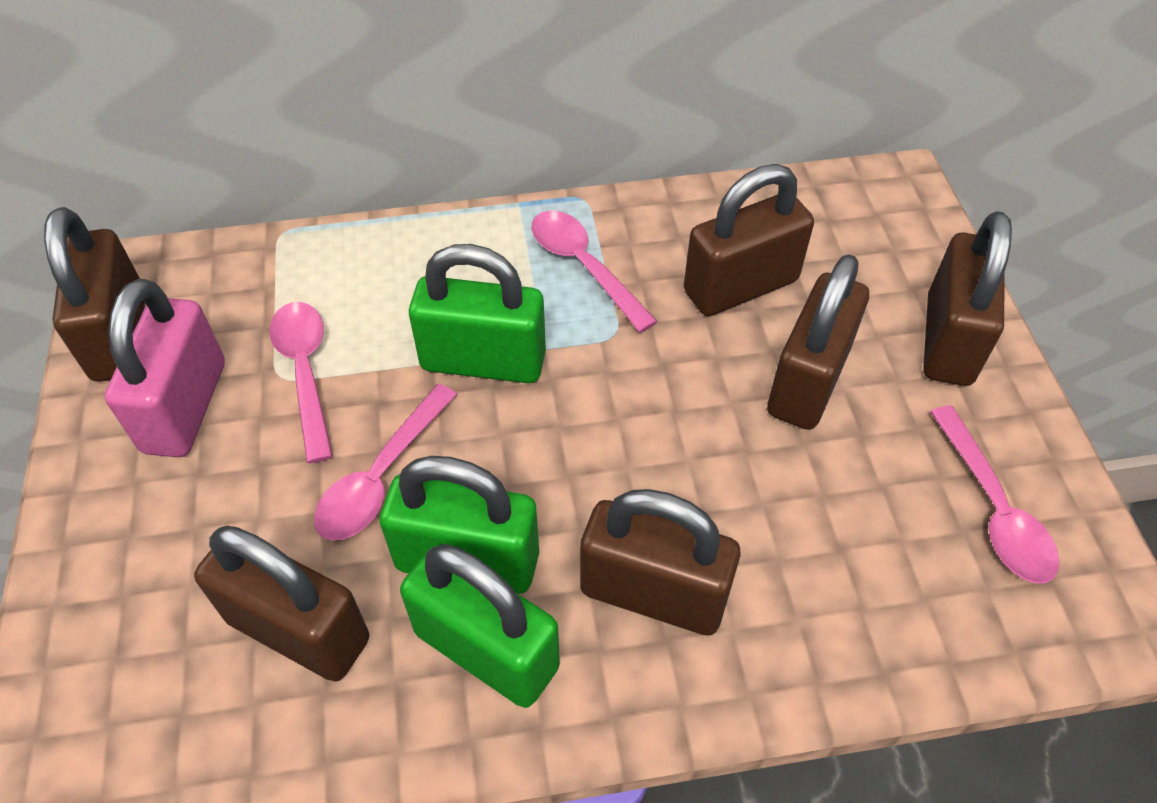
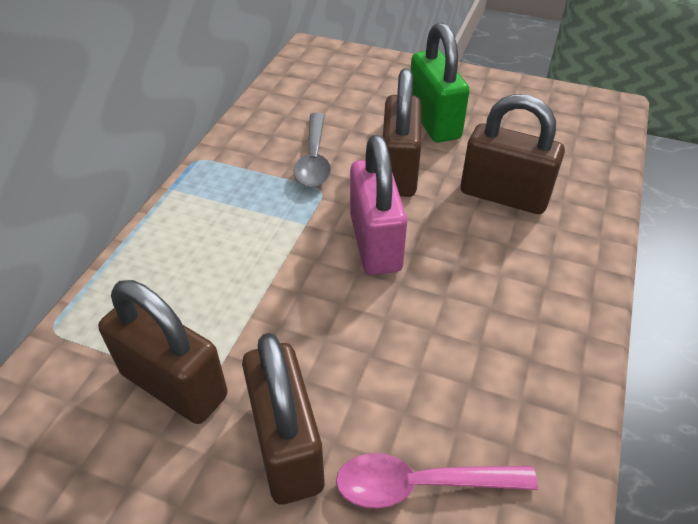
brown padlock: [44,207,145,382] [194,526,369,682] [580,489,741,636] [684,164,814,316] [767,254,869,430] [924,211,1012,386] = 6 -> [98,280,228,424] [242,333,324,505] [383,69,421,197] [461,94,565,214] = 4
green padlock: [380,456,539,594] [400,544,560,708] [409,244,546,383] = 3 -> [411,22,470,143] = 1
grey spoon: none = 0 -> [294,112,331,187] = 1
pink spoon: [270,302,333,463] [314,384,457,541] [532,211,658,333] [930,406,1060,583] = 4 -> [336,453,538,509] = 1

